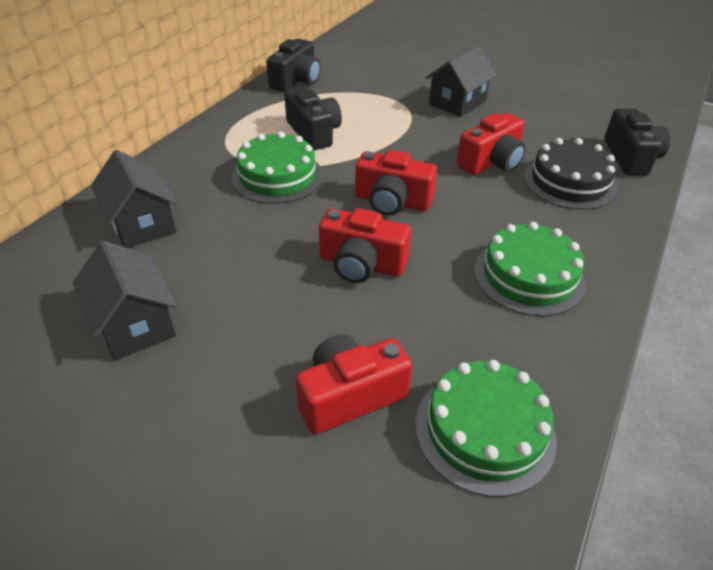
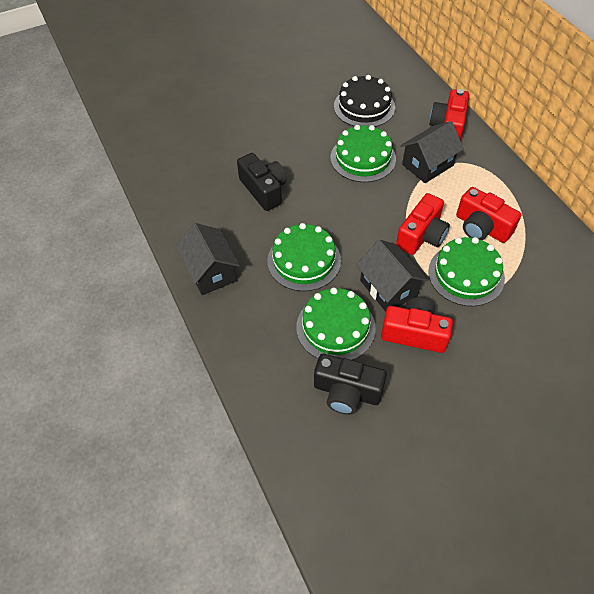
black camera: [266,39,321,92] [284,87,342,150] [604,109,671,176] = 3 -> [237,153,287,211] [314,354,387,415] = 2
green cake: [231,132,323,204] [415,360,557,497] [474,222,586,316] = 3 -> [267,223,341,291] [296,288,376,360] [331,125,396,182] [428,237,505,306] = 4

